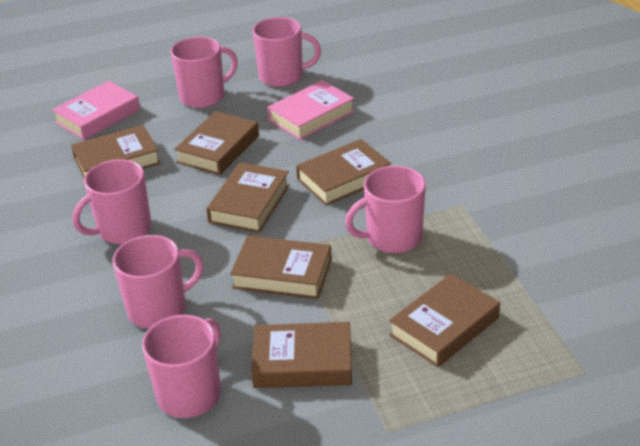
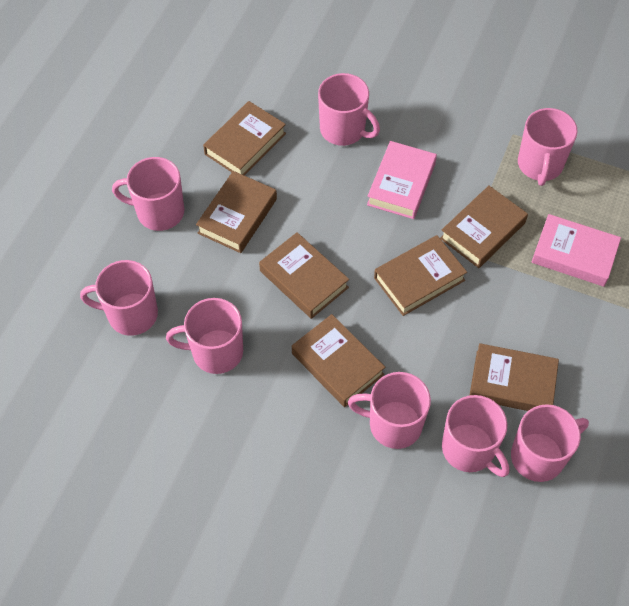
pink mug: [72,159,151,244] [113,235,204,329] [142,315,221,418] [170,37,238,108] [252,17,321,87] [345,166,426,253] = 6 -> [80,260,158,336] [112,157,184,231] [166,298,243,374] [318,73,380,146] [348,372,431,449] [442,395,510,477] [511,404,589,482] [518,108,577,186] = 8

